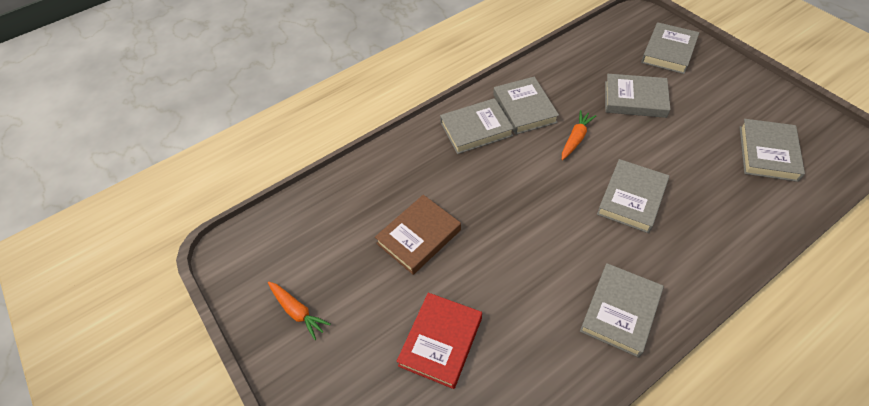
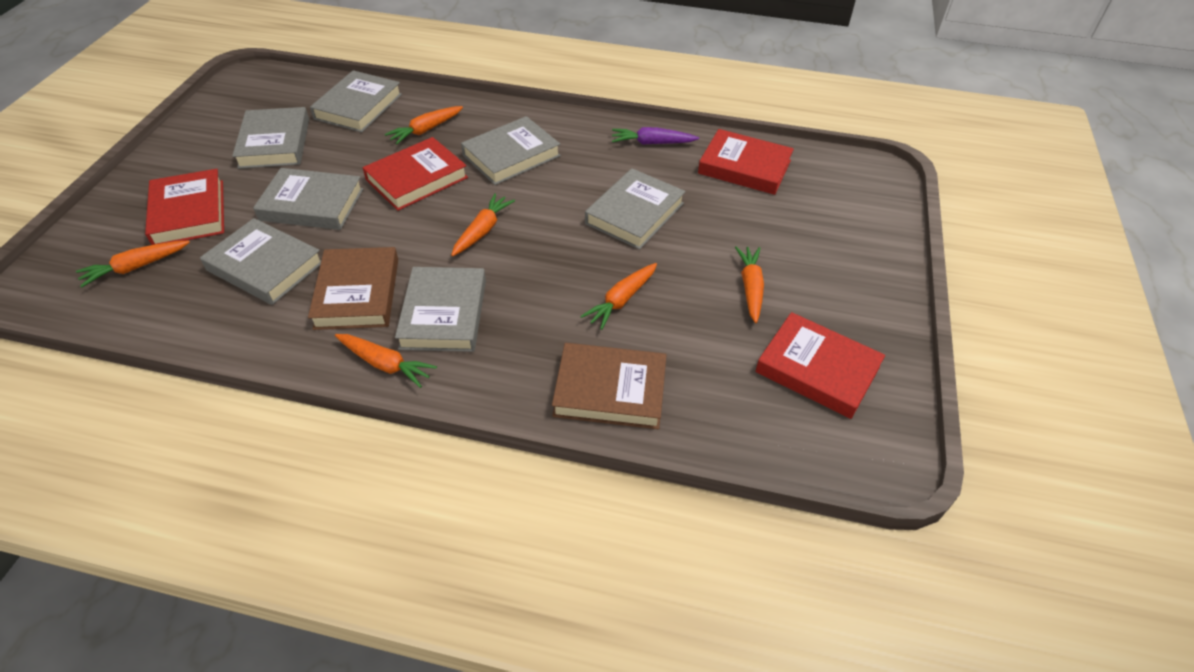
brown book: [375,195,461,275] = 1 -> [308,247,398,330] [552,343,666,429] = 2
orange carrot: [268,282,331,340] [562,110,596,160] = 2 -> [76,240,190,287] [335,334,437,388] [385,106,463,145] [451,193,515,256] [580,263,657,330] [735,246,764,323] = 6
purple carrot: none = 0 -> [612,127,699,145] = 1
red book: [396,293,482,389] = 1 -> [145,169,224,245] [363,137,468,211] [698,129,794,195] [755,312,885,419] = 4

